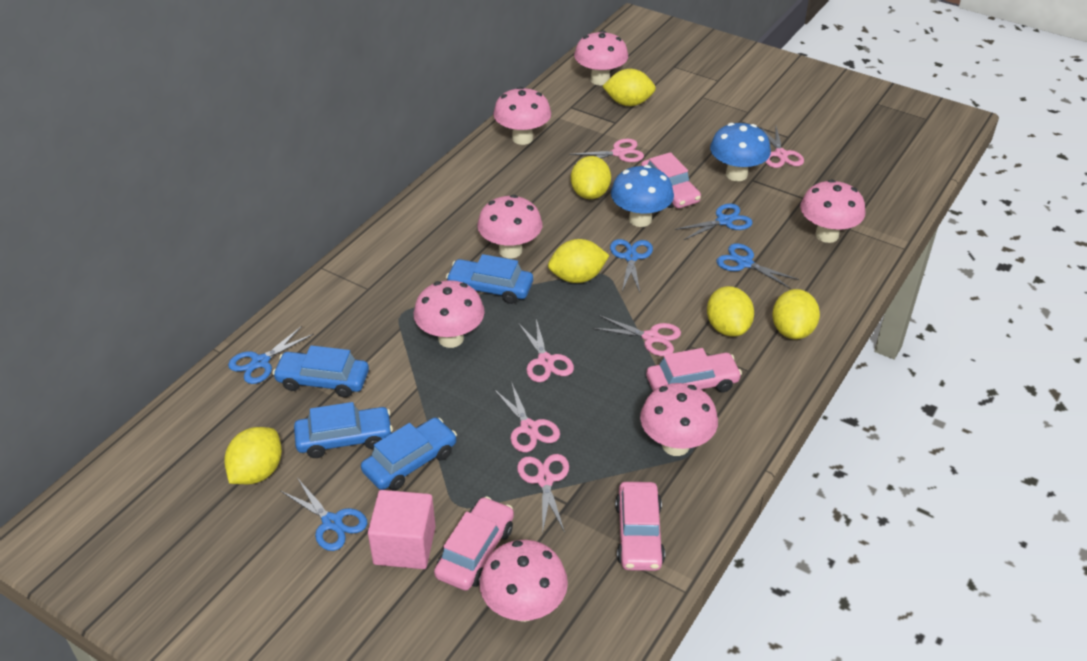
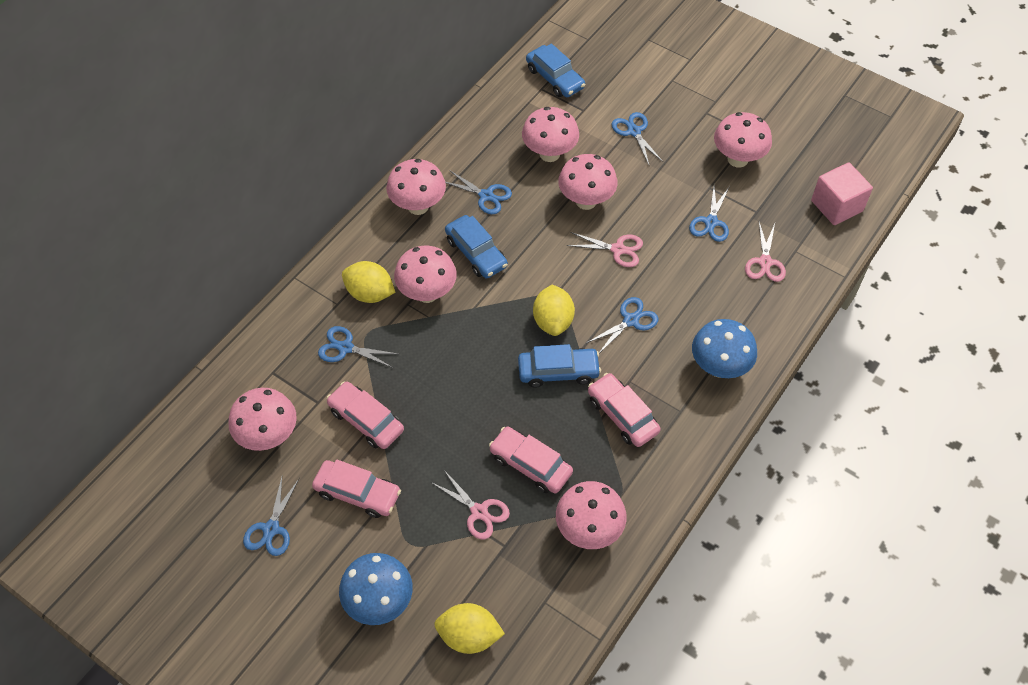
blue car: [273,345,369,398] [294,402,393,458] [361,418,457,491] [446,254,533,304] = 4 -> [445,215,508,278] [518,344,601,388] [526,44,585,97] = 3
blue scissors: [228,326,314,384] [281,479,367,551] [610,239,653,292] [675,204,753,240] [716,243,799,288] = 5 -> [243,477,300,556] [318,326,398,368] [445,170,512,214] [586,297,659,353] [611,112,663,165] [689,186,729,242] = 6
pink scissors: [493,381,560,452] [517,454,569,533] [518,319,574,382] [569,139,644,164] [592,315,681,356] [761,127,804,168] = 6 -> [431,470,510,540] [567,232,643,267] [745,222,786,282] = 3
yellow lemon: [224,427,282,484] [548,239,609,283] [571,156,611,199] [602,69,656,106] [707,286,754,336] [772,289,820,339] = 6 -> [342,261,395,303] [434,603,505,654] [533,285,575,336] = 3

